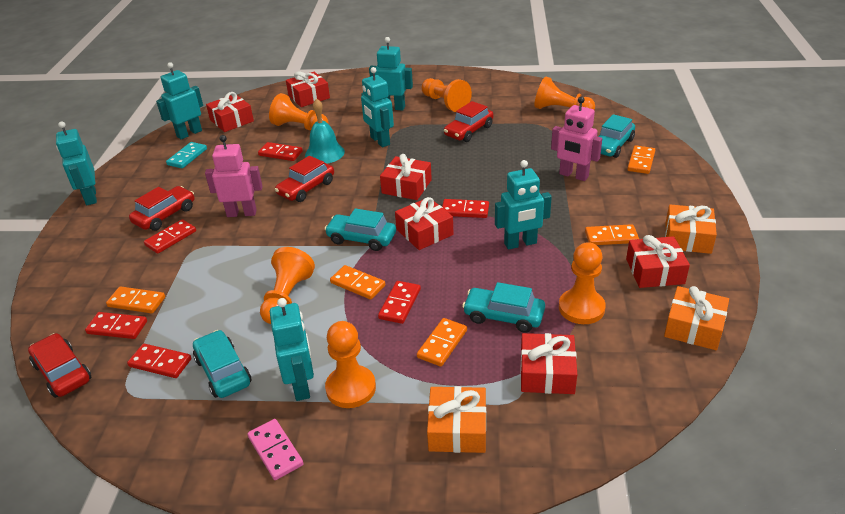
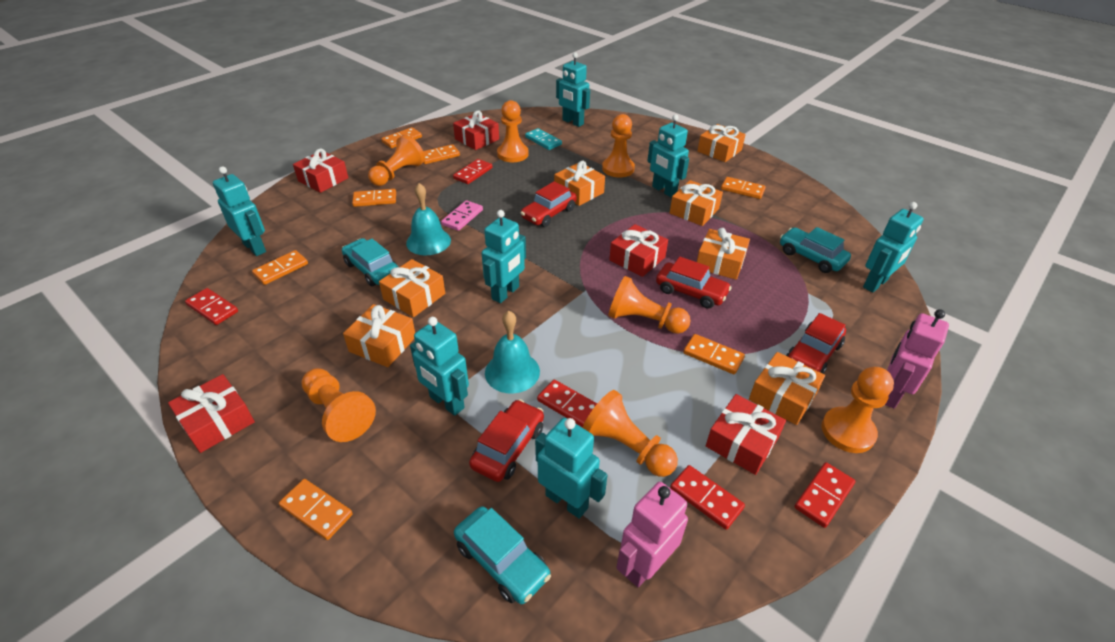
orange domino: [106,286,165,314] [330,265,385,300] [417,318,467,367] [585,224,639,245] [627,145,655,174] = 5 -> [252,250,308,285] [279,479,353,540] [352,189,396,207] [381,127,422,148] [423,144,460,164] [683,334,745,374] [721,177,766,199] = 7
orange gift: [427,386,486,453] [664,286,729,350] [665,204,717,254] = 3 -> [343,304,415,367] [379,259,445,317] [554,161,605,206] [670,180,723,226] [697,228,750,280] [698,124,746,162] [749,352,825,425] = 7
orange pawn: [260,247,315,324] [269,93,329,130] [325,321,376,408] [422,78,472,112] [534,76,595,110] [559,242,606,324] = 6 -> [302,368,376,442] [368,135,425,186] [497,100,528,162] [583,390,678,477] [602,114,635,177] [608,276,691,334] [821,367,894,453] = 7
red domino: [85,312,147,339] [127,344,191,378] [144,219,196,254] [258,142,303,161] [378,281,421,324] [442,199,489,218] = 6 -> [185,288,238,325] [453,159,492,184] [537,380,597,427] [670,465,745,530] [794,462,855,528] = 5
red gift: [206,92,254,132] [286,71,330,107] [380,154,432,200] [395,197,453,250] [520,333,577,394] [626,235,690,288] = 6 -> [168,374,255,453] [293,148,348,193] [453,110,499,150] [609,224,668,277] [706,394,786,475] = 5
turquoise bell: [305,98,345,164] = 1 -> [406,183,451,255] [485,311,540,394] = 2
turquoise car: [193,330,251,398] [325,208,396,251] [462,282,545,333] [598,114,635,158] = 4 -> [342,238,398,286] [454,506,551,604] [780,227,851,273] = 3
turquoise robot: [56,121,97,205] [156,62,203,140] [270,298,314,401] [361,67,394,147] [369,37,413,111] [495,160,552,250] = 6 -> [213,166,266,256] [410,317,469,416] [482,210,526,303] [535,418,607,519] [556,52,590,127] [647,114,689,197] [863,202,924,293] = 7

